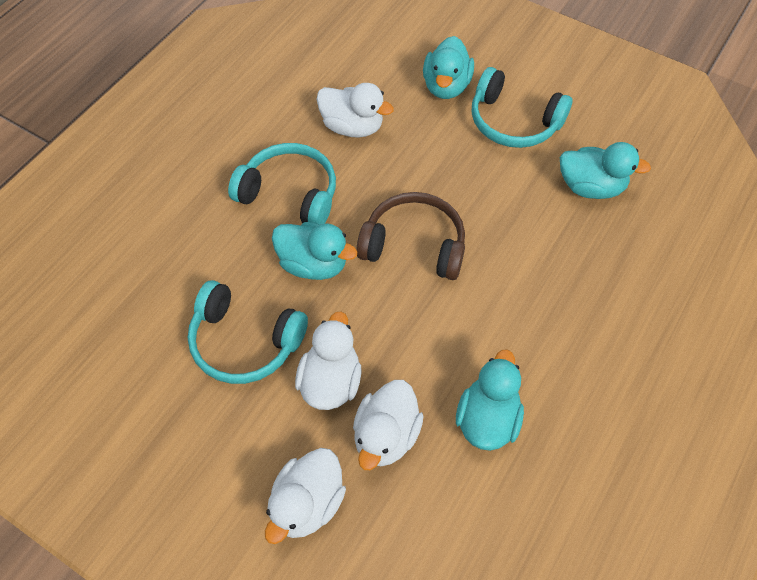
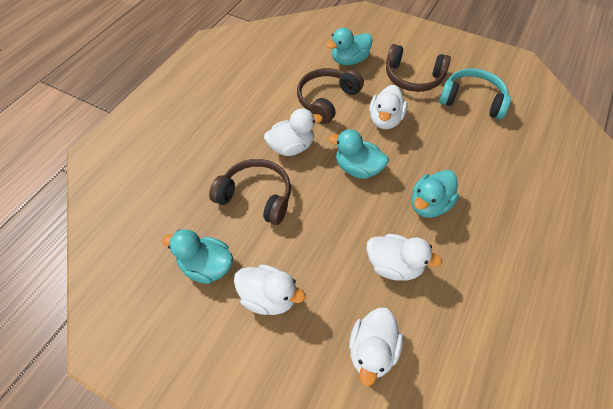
brown headphones: [356,192,465,280] = 1 -> [209,159,291,225] [297,68,364,124] [386,44,451,92] = 3
turquoise headphones: [188,280,308,384] [228,143,336,224] [472,67,572,148] = 3 -> [439,68,511,120] = 1
white duck: [265,448,346,544] [295,311,362,410] [316,83,394,138] [353,380,423,470] = 4 -> [234,264,306,315] [264,109,323,156] [349,308,403,386] [366,234,442,281] [369,85,408,129] = 5

